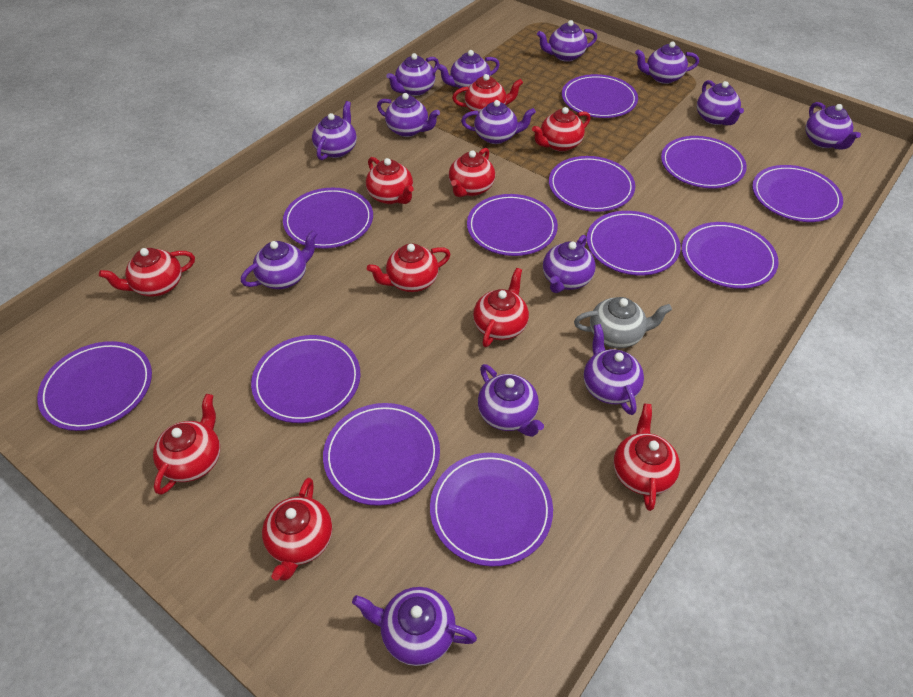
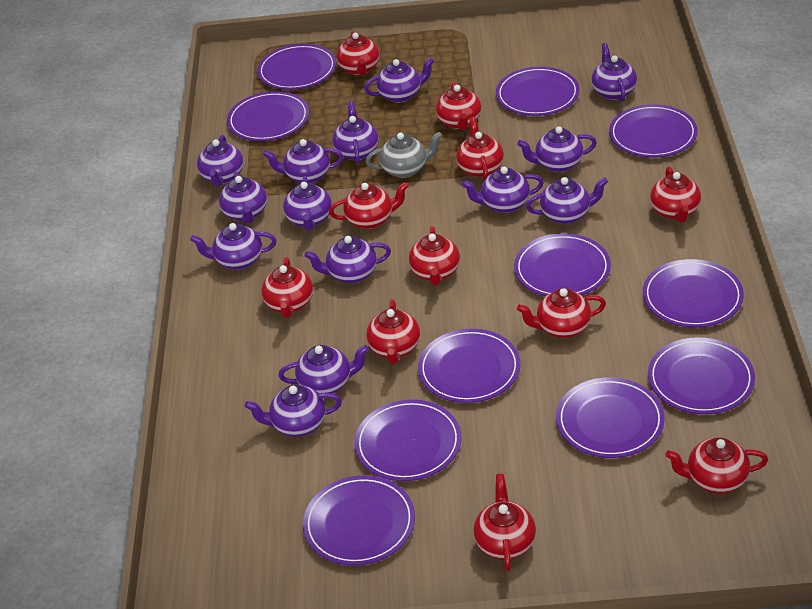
purple plate: [37,341,152,431] [251,335,361,423] [283,188,373,249] [323,403,440,506] [430,453,553,566] [467,194,558,256] [549,156,635,212] [562,74,638,118] [587,211,681,275] [661,136,747,189] [682,222,779,289] [752,165,843,222] = 12 -> [227,91,309,141] [257,44,336,90] [303,475,415,566] [354,399,461,481] [418,329,520,403] [496,67,580,116] [514,233,611,296] [556,377,665,458] [609,104,698,158] [643,259,744,328] [648,337,755,414] = 11
red teapot: [99,248,195,297] [153,394,220,495] [262,478,332,581] [366,157,414,204] [367,244,451,292] [449,148,495,197] [452,74,523,112] [473,268,529,347] [532,107,590,152] [613,404,680,511] = 10 -> [261,257,313,318] [329,182,409,229] [337,31,379,75] [366,299,420,364] [409,226,460,285] [436,82,482,130] [456,117,504,180] [473,474,536,571] [517,288,606,338] [650,166,701,222] [666,438,768,494] = 11

